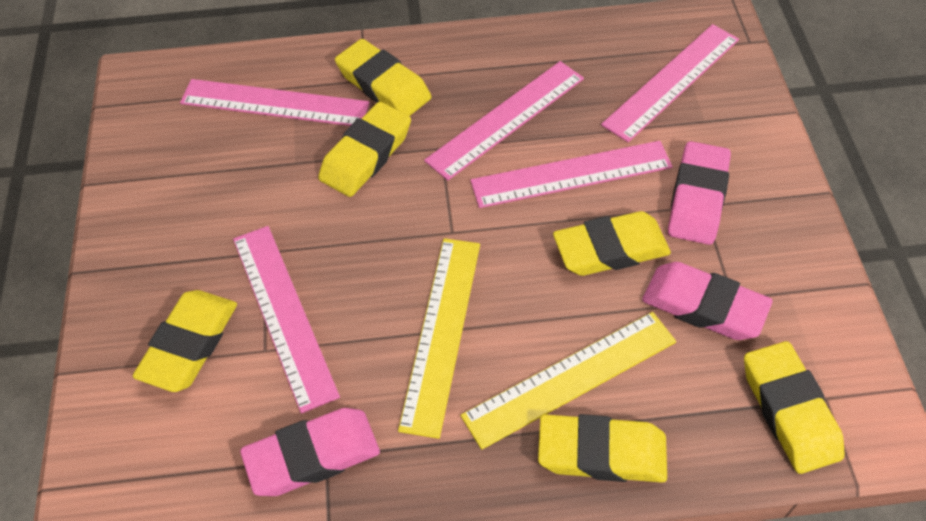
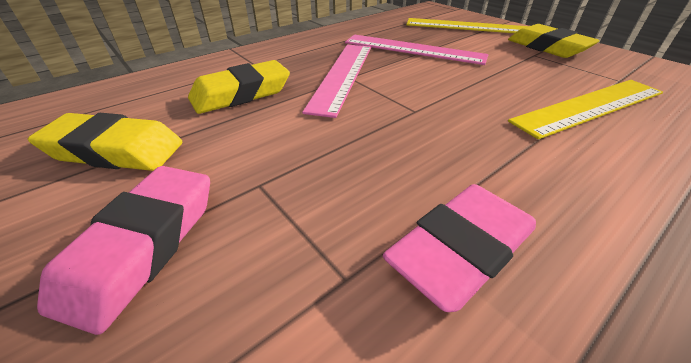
pink eraser: [240,408,380,496] [642,262,773,340] [668,141,731,245] = 3 -> [37,166,210,335] [383,184,536,312] = 2
pink ruler: [180,79,370,126] [233,226,340,414] [424,61,584,181] [470,141,672,208] [601,24,739,142] = 5 -> [302,45,371,118] [345,34,489,65] = 2
yellow eraser: [133,290,237,392] [318,102,411,197] [335,39,431,116] [538,414,667,483] [553,211,671,276] [744,341,845,474] = 6 -> [28,113,182,171] [188,60,290,114] [508,24,600,58] = 3

